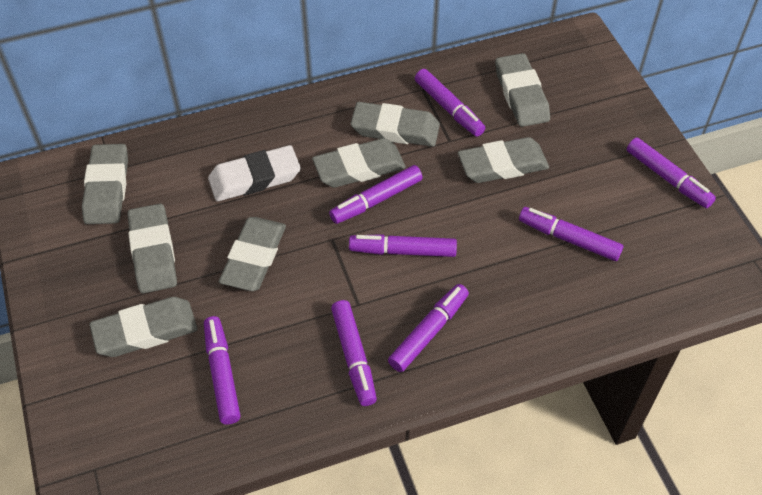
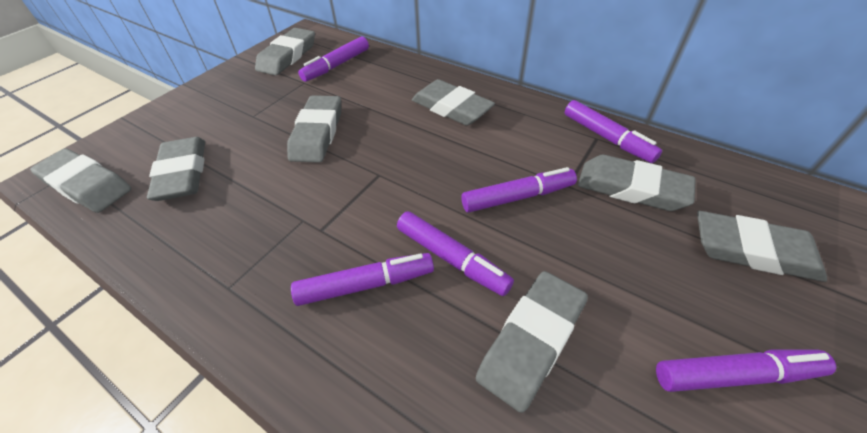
purple marker: [204,316,240,425] [329,165,423,224] [331,300,377,406] [349,234,457,257] [388,284,469,372] [415,69,485,137] [519,207,623,261] [627,138,716,208] = 8 -> [291,253,434,306] [298,36,369,82] [397,211,514,296] [461,167,577,213] [565,100,662,163] [656,350,836,392] = 6
white eraser: [208,145,301,201] = 1 -> none = 0

